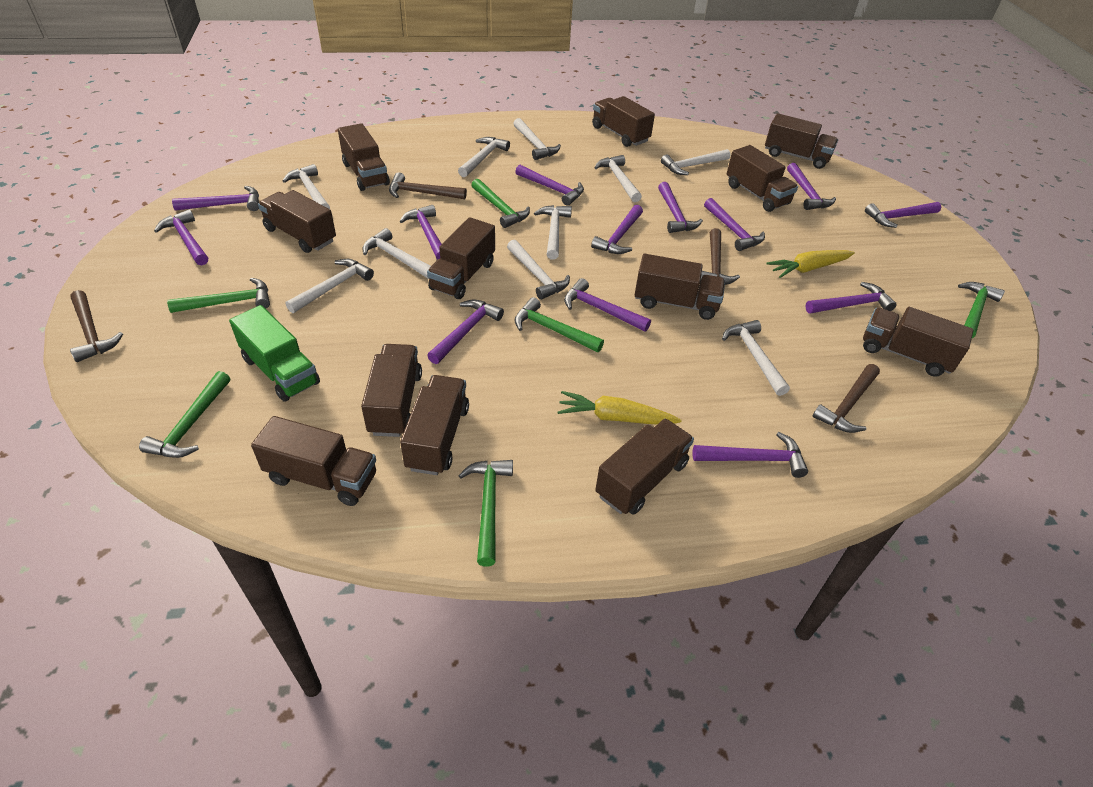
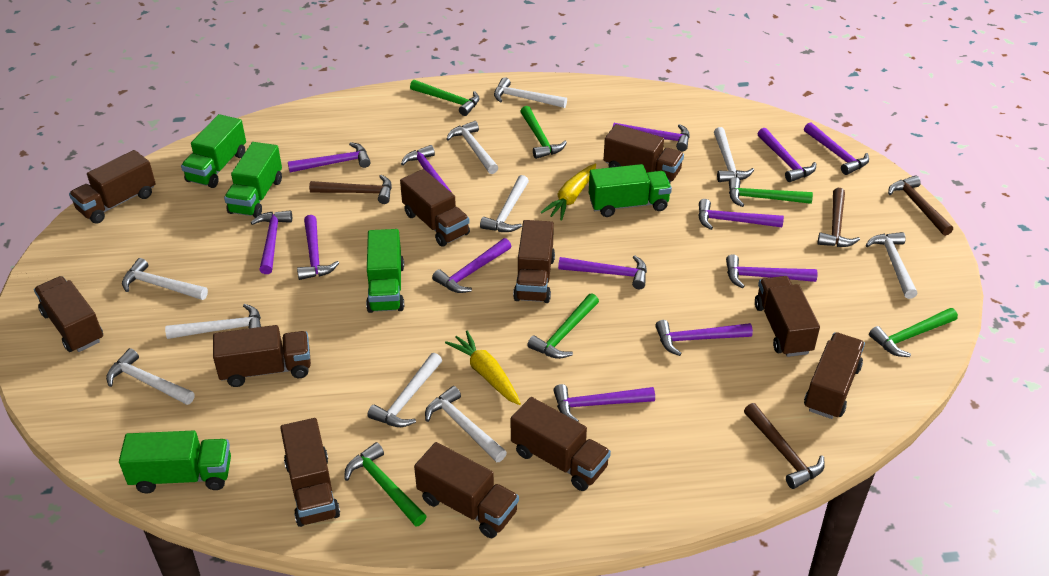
brown truck: [251,416,376,506] [258,190,336,253] [338,123,390,191] [361,344,422,437] [400,375,469,475] [427,217,495,299] [592,96,655,147] [595,419,694,515] [635,254,725,320] [727,145,798,212] [765,113,838,169] [863,307,974,377] = 12 -> [34,276,103,352] [69,150,156,224] [213,325,311,387] [280,418,340,527] [400,169,470,247] [414,442,519,538] [511,397,611,491] [513,220,555,303] [604,124,684,183] [755,276,820,357] [804,332,865,419] = 11
green truck: [229,305,320,402] = 1 -> [119,431,231,494] [181,114,246,188] [224,142,282,218] [366,229,404,313] [589,164,672,217] = 5

